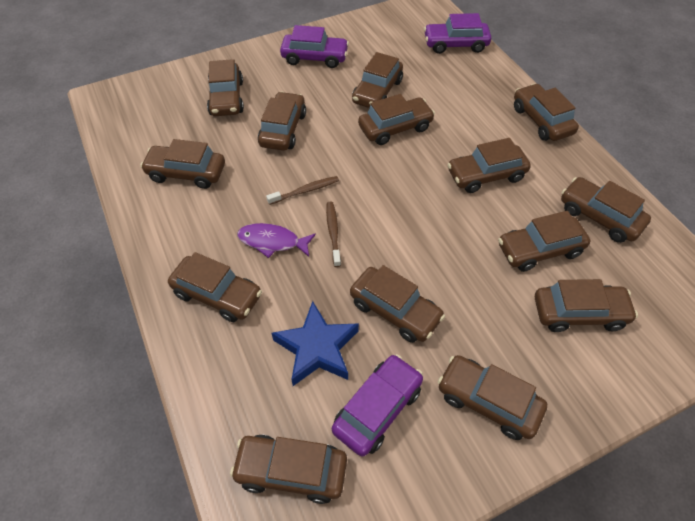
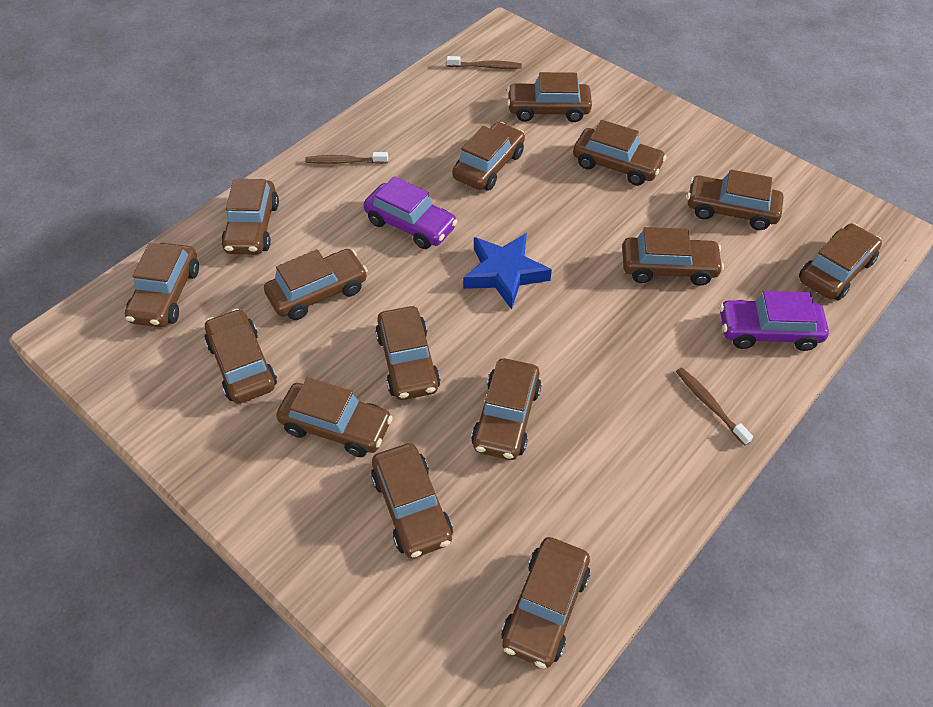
brown car: [140,139,225,189] [168,252,262,322] [207,59,244,116] [230,435,347,504] [258,92,306,151] [350,265,445,343] [352,52,403,108] [358,94,435,145] [438,355,547,440] [447,138,531,193] [498,211,590,272] [514,83,579,141] [535,279,638,332] [561,177,651,243] = 14 -> [125,243,199,327] [205,308,277,404] [221,179,279,254] [264,249,368,320] [276,377,393,457] [371,443,453,558] [375,306,440,400] [452,122,525,191] [471,358,541,460] [501,537,590,668] [507,72,592,122] [573,120,666,186] [622,227,724,286] [687,170,783,230] [799,223,882,301] = 15
brown toothbrush: [266,176,339,205] [326,202,341,267] = 2 -> [305,152,388,164] [447,56,522,69] [676,368,753,446] = 3
purple car: [280,25,349,68] [332,354,423,456] [424,13,491,54] = 3 -> [364,176,458,249] [720,291,829,351] = 2
purple fish: [237,223,316,258] = 1 -> none = 0

